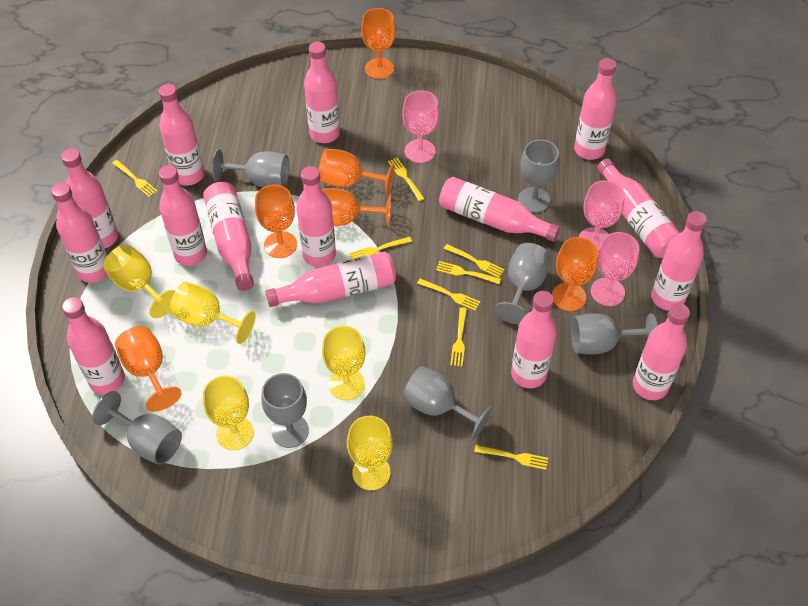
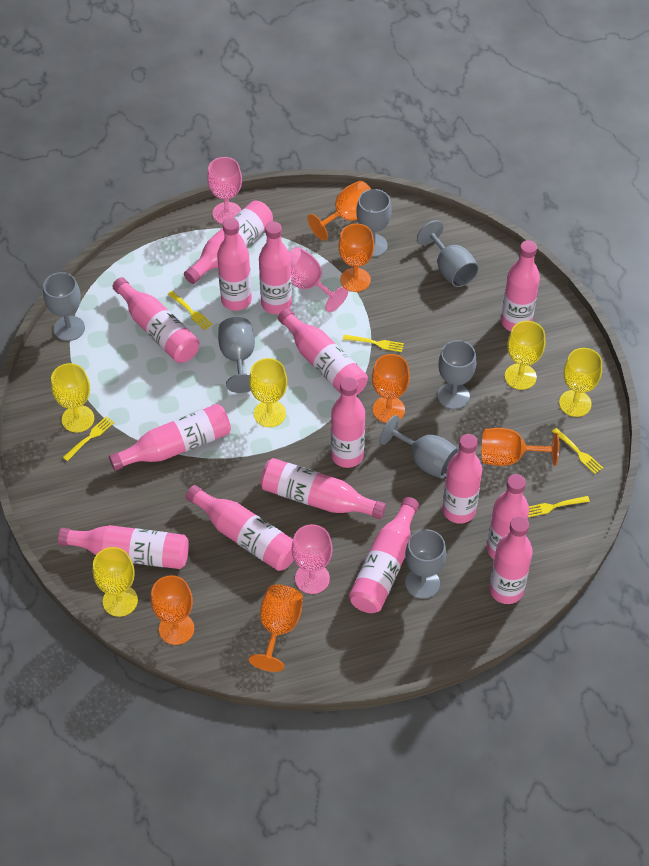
yellow fork: [112,160,157,197] [349,237,412,259] [388,158,425,201] [417,279,480,311] [436,261,501,284] [444,244,505,278] [450,307,467,367] [474,445,548,470] = 8 -> [63,416,114,461] [168,291,213,330] [343,335,404,352] [528,496,590,517] [552,428,603,474] = 5

